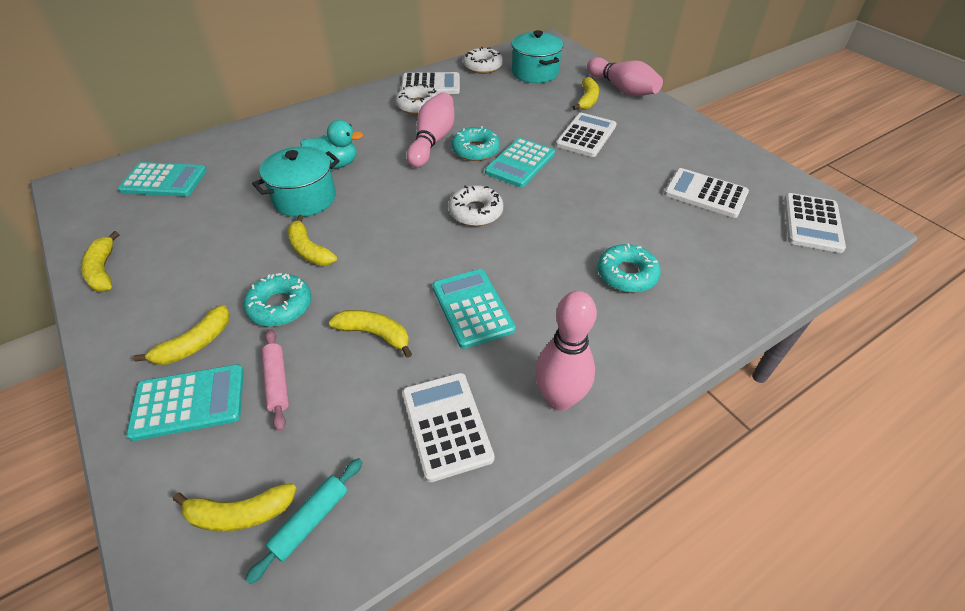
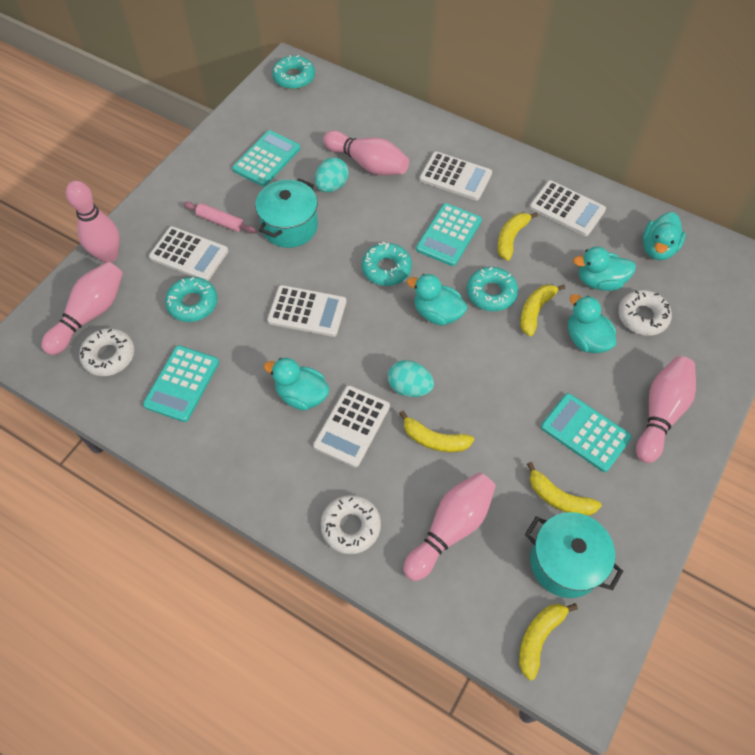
pink bowling pin: [407,92,455,168] [535,291,597,411] [587,57,663,96] = 3 -> [41,262,123,355] [66,180,120,263] [323,131,409,175] [403,472,496,581] [636,356,696,463] = 5
turquoise donut: [244,273,311,327] [452,126,500,161] [598,243,661,293] = 3 -> [165,277,218,322] [272,55,315,89] [362,242,412,286] [467,267,518,311] = 4
turquoise duck: [300,120,363,169] = 1 -> [264,358,329,411] [407,274,467,326] [568,294,616,353] [573,247,636,291] [643,212,685,260] = 5
turquoise egg: none = 0 -> [315,158,349,193] [388,360,434,397] = 2
turquoise rolling pin: [245,458,363,584] = 1 -> none = 0
yellow banana: [81,231,119,292] [134,305,230,365] [173,483,296,532] [288,215,337,266] [329,310,412,358] [572,77,599,110] = 6 -> [399,411,474,452] [497,212,538,261] [519,603,578,680] [520,284,565,336] [527,462,602,516] = 5

